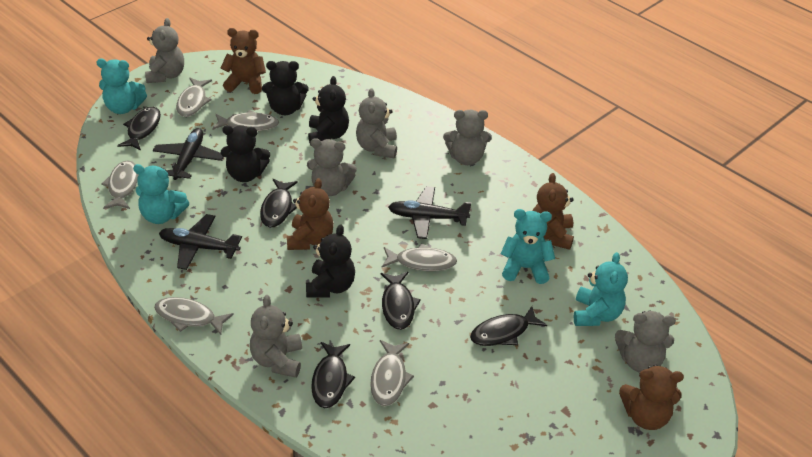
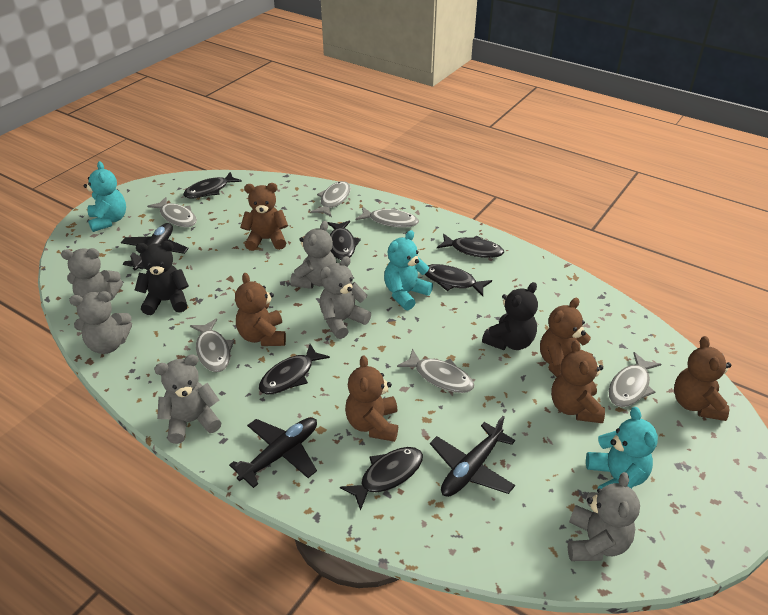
black fish: [117,107,161,151] [260,179,298,228] [311,342,355,408] [381,272,421,330] [470,306,547,346] = 5 -> [183,172,242,199] [259,344,330,394] [327,220,361,260] [340,447,423,511] [425,264,492,296] [437,234,504,258] = 6
black teddy bear: [221,125,270,182] [262,61,309,115] [306,224,355,298] [308,76,349,145] = 4 -> [135,241,189,315] [482,282,538,350] = 2
brown teddy bear: [221,28,266,94] [287,178,334,250] [532,173,574,250] [619,365,684,430] = 4 -> [235,273,286,346] [240,183,288,251] [345,355,398,442] [540,298,593,377] [551,340,605,423] [674,336,731,421] = 6
turquoise teddy bear: [96,59,147,114] [133,164,189,224] [501,209,555,284] [574,252,628,326] = 4 -> [84,161,126,232] [384,230,433,310] [586,407,658,489] = 3

